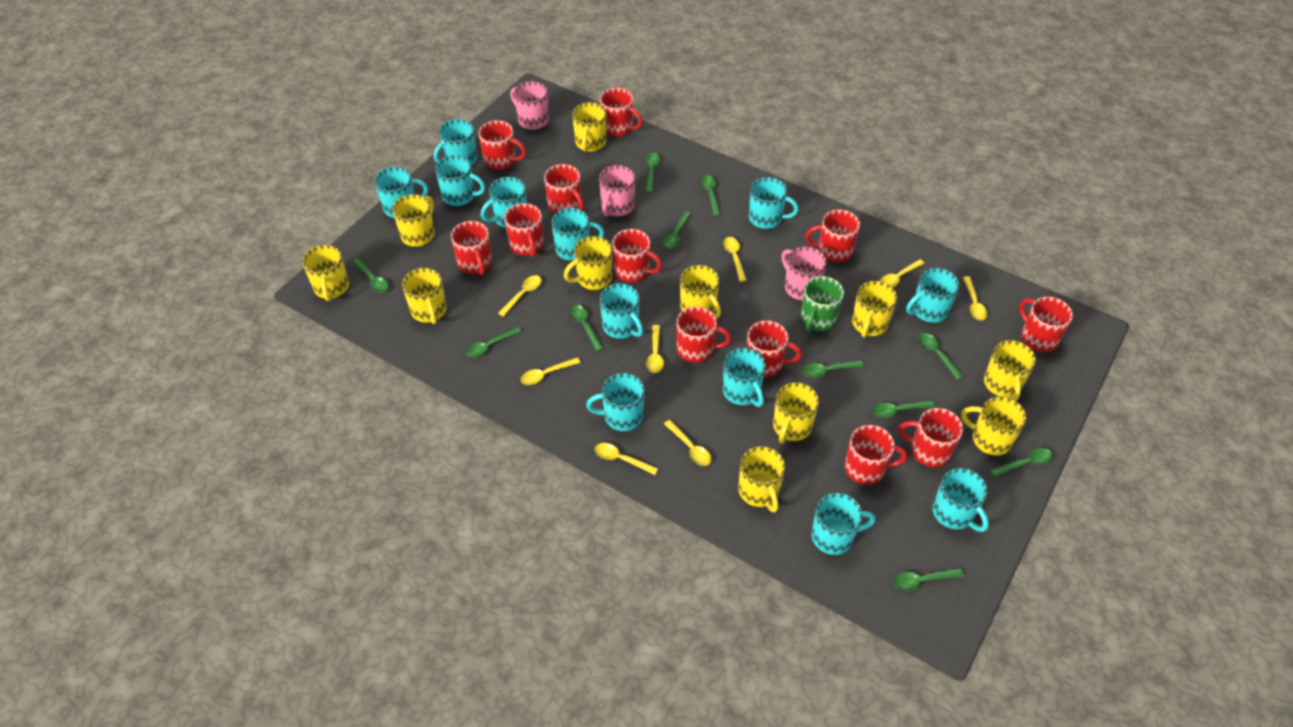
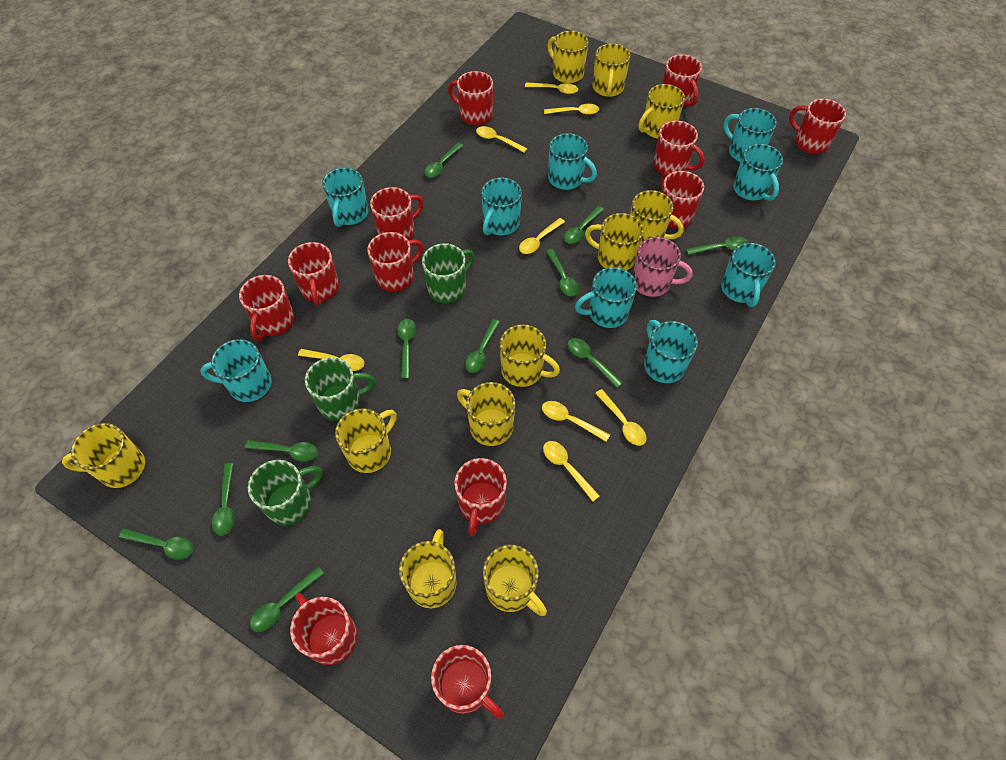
green mug: [801,276,844,332] = 1 -> [248,460,323,525] [305,357,375,421] [422,243,475,304] = 3
pink mug: [510,81,549,130] [599,165,635,216] [781,246,826,300] = 3 -> [633,237,693,297] = 1
turquoise mug: [375,167,428,218] [434,119,477,165] [435,155,485,206] [481,177,527,228] [552,208,604,260] [586,373,645,431] [600,283,643,339] [723,348,766,407] [749,177,799,229] [811,493,876,555] [906,268,959,323] [933,468,989,532] = 12 -> [200,339,271,402] [322,167,368,227] [481,177,522,236] [548,133,597,190] [575,267,637,328] [644,320,698,383] [721,243,776,307] [723,108,777,162] [733,144,783,201] = 9

